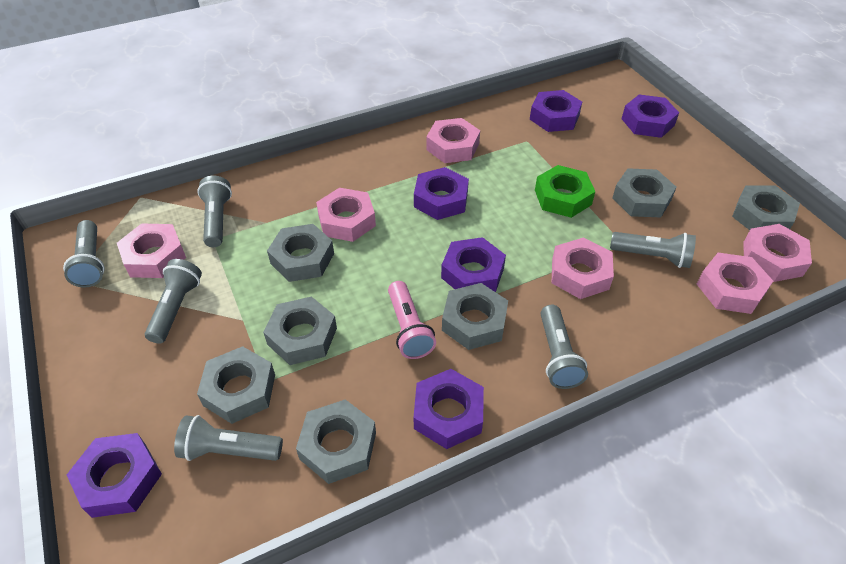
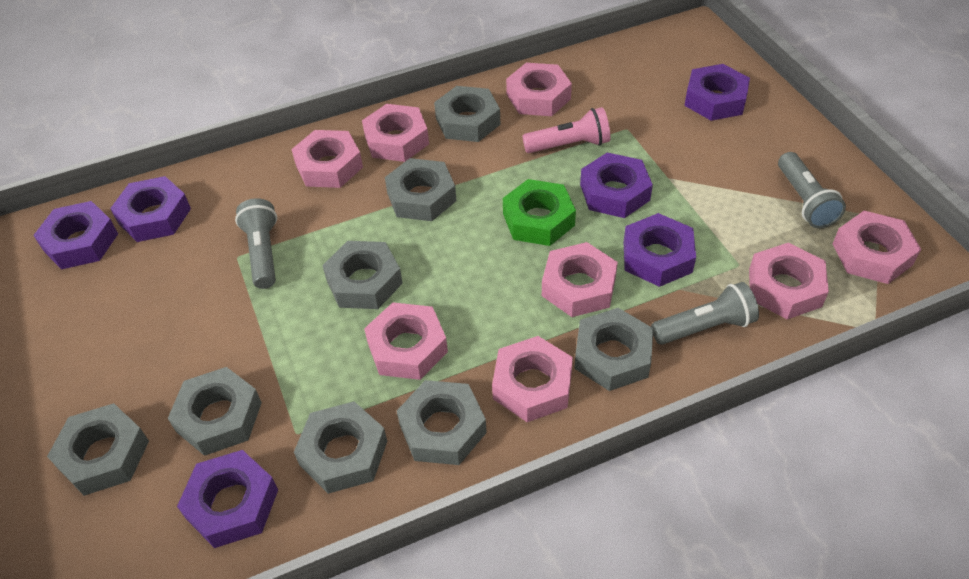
grey flashlight: [63,220,105,287] [145,259,202,343] [174,415,283,461] [197,176,232,247] [541,305,588,389] [610,232,696,268] = 6 -> [235,198,277,289] [651,282,759,345] [778,152,846,228] = 3
grey nut: [197,346,275,424] [263,296,337,365] [267,224,334,282] [296,399,376,484] [442,283,508,350] [612,168,676,218] [732,185,800,230] = 7 -> [47,403,149,496] [168,367,262,456] [294,401,387,494] [322,241,403,309] [385,158,456,221] [397,380,487,465] [434,86,500,142] [574,308,653,391] = 8
pink nut: [117,223,186,278] [316,188,376,242] [426,118,480,163] [552,237,614,299] [697,253,773,314] [744,224,812,282] = 6 -> [291,130,363,188] [362,104,429,162] [364,302,448,380] [492,336,573,422] [506,63,572,116] [542,242,618,317] [749,243,829,319] [833,211,921,284] = 8

